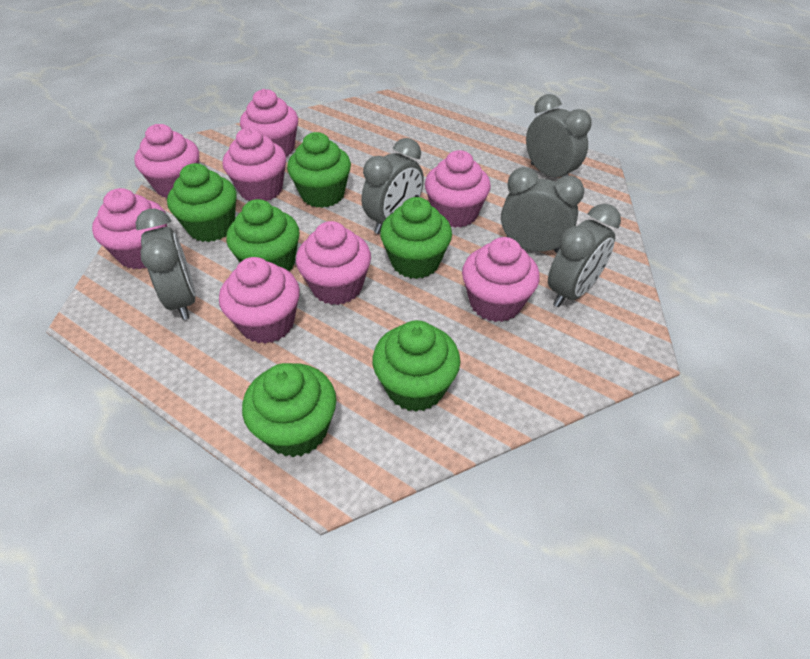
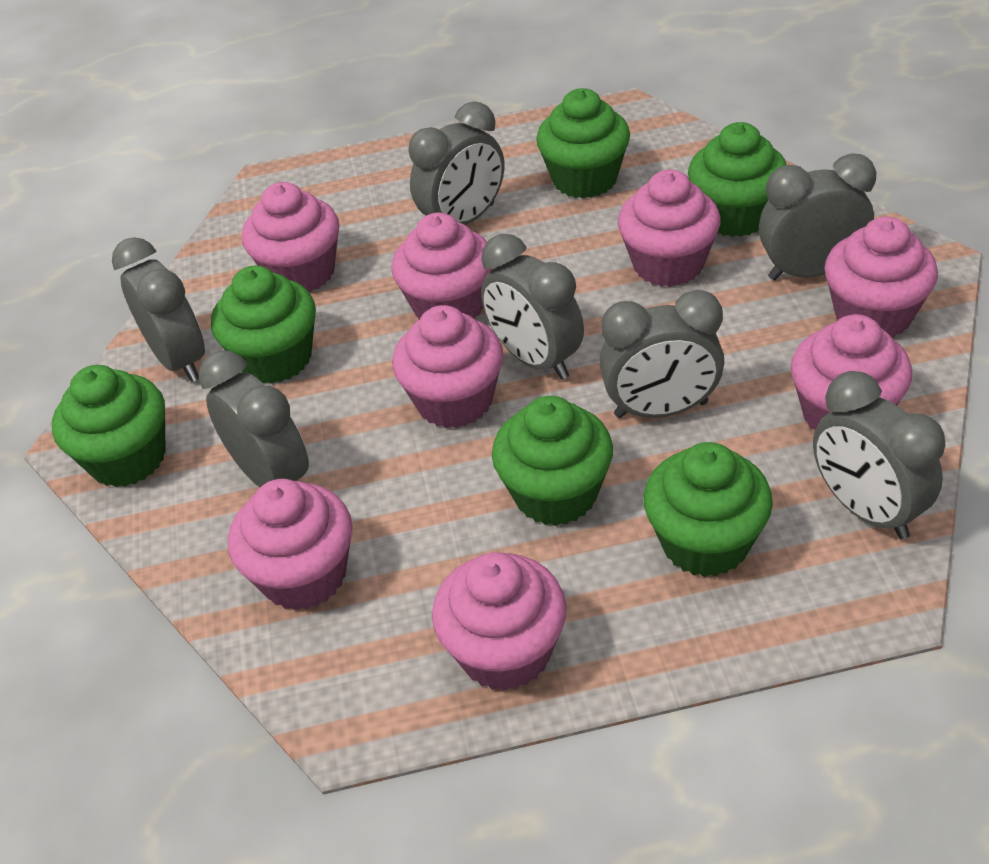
grey clock: [136,209,196,320] [362,138,424,234] [501,167,584,254] [526,94,592,177] [548,204,621,307] = 5 -> [112,237,205,382] [199,350,309,487] [409,101,504,225] [481,234,584,380] [599,290,725,418] [759,153,876,280] [813,371,945,540] = 7

